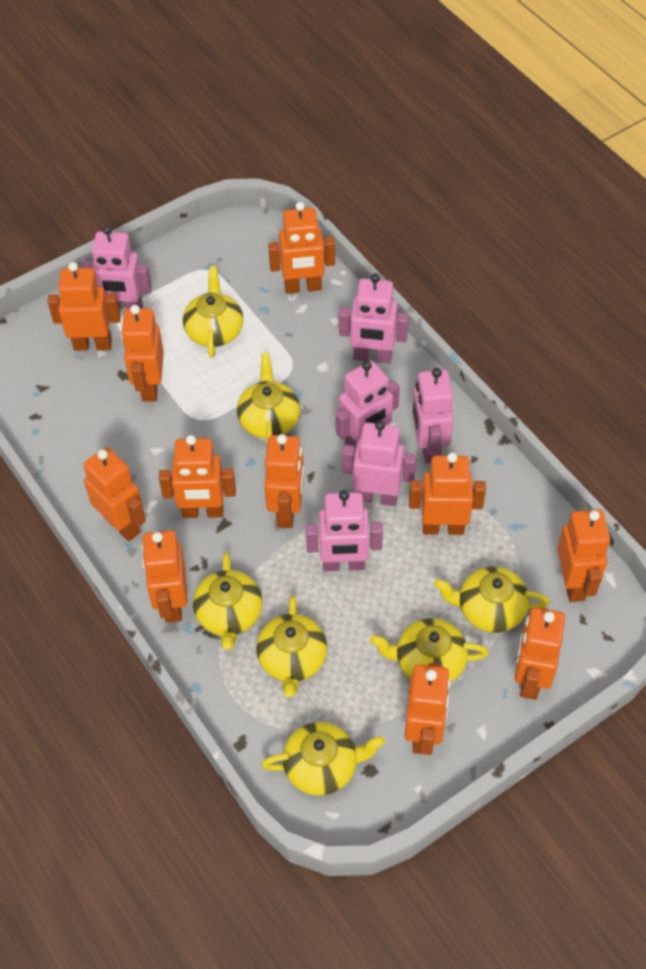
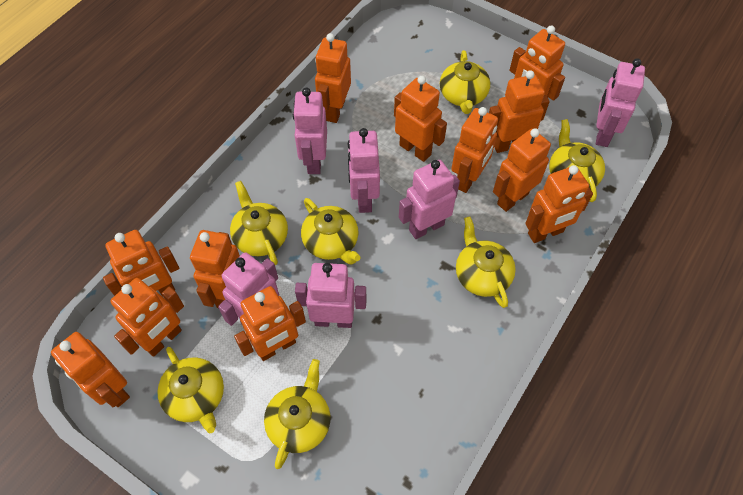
orange robot: [48,262,121,351] [83,447,146,541] [121,305,164,402] [142,530,188,623] [159,435,236,518] [264,434,304,528] [268,202,335,294] [404,663,451,755] [409,452,486,535] [515,607,565,700] [557,509,610,602] = 11 -> [51,332,130,407] [103,230,179,296] [110,278,184,357] [190,230,240,308] [234,286,306,361] [315,33,351,123] [394,76,447,162] [451,107,498,193] [489,70,550,153] [493,128,551,212] [509,26,565,101] [525,165,593,243] = 12

